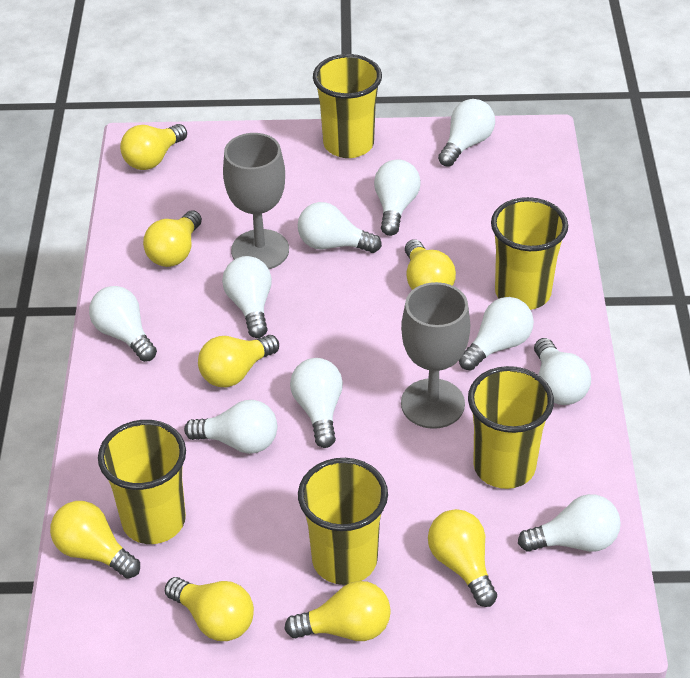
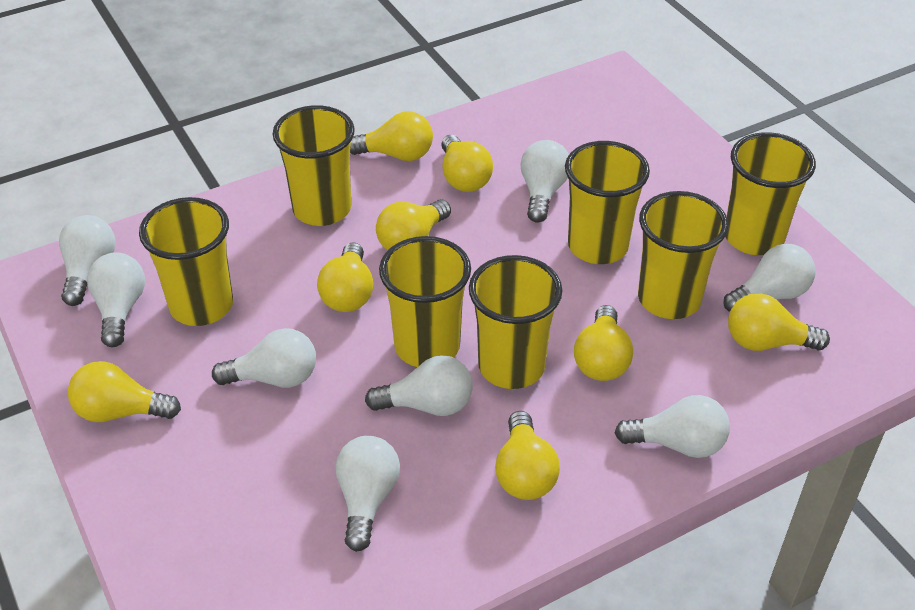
grey goblet: [223,133,289,269] [401,282,470,429] = 2 -> none = 0
white light bulb: [89,286,157,362] [184,400,277,454] [222,256,272,338] [290,358,343,448] [298,202,382,253] [374,159,421,236] [438,99,495,167] [459,297,534,371] [518,494,621,552] [534,338,591,405] = 10 -> [59,215,116,306] [87,252,145,347] [212,328,316,388] [336,436,400,552] [365,355,473,416] [520,140,569,223] [615,395,730,458] [723,244,816,312] = 8
yellow cup: [98,420,186,544] [298,458,388,585] [313,54,382,158] [468,366,554,489] [491,197,568,310] = 5 -> [139,197,233,326] [273,105,355,226] [379,236,471,367] [469,255,563,389] [565,141,650,264] [638,191,728,319] [725,132,816,255] = 7

